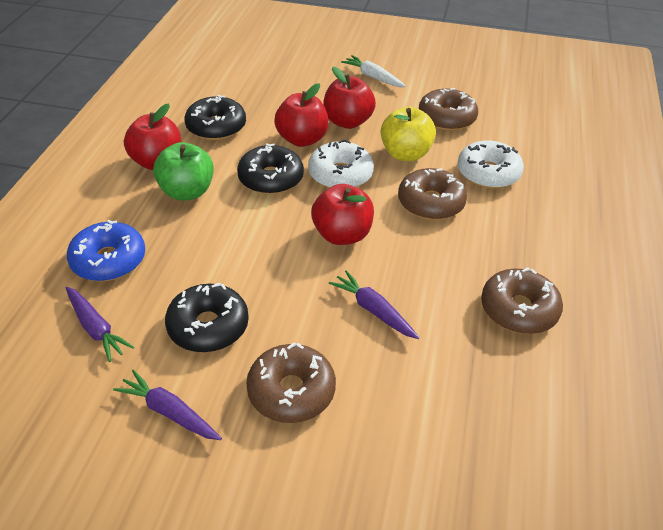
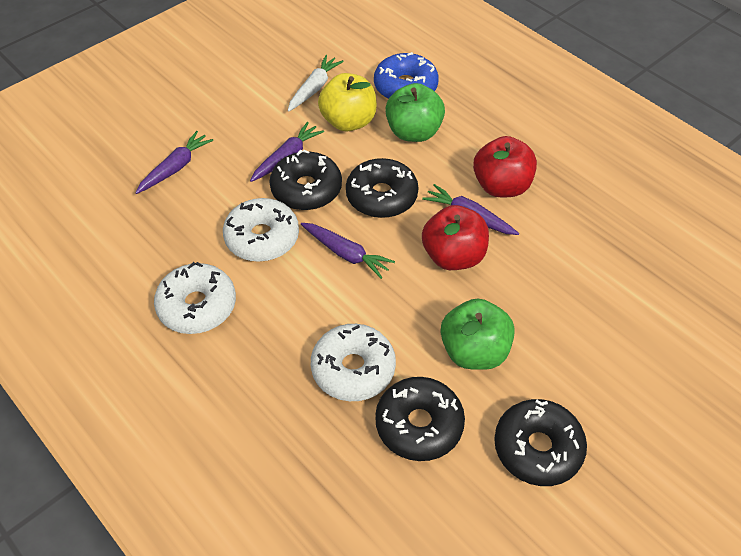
black donut: [165,283,249,352] [184,95,246,140] [237,144,304,195] = 3 -> [269,150,342,210] [346,158,418,218] [375,377,465,461] [494,399,587,486] = 4
brown donut: [246,342,336,423] [398,168,467,220] [419,88,478,131] [481,267,563,334] = 4 -> none = 0
green apple: [153,142,214,201] = 1 -> [385,83,445,142] [441,299,515,370] = 2
purple carrot: [66,287,134,362] [113,370,222,440] [329,270,419,339] = 3 -> [135,131,213,194] [250,122,324,182] [301,223,395,279] [422,184,519,235] = 4
red apple: [124,103,182,170] [274,83,329,147] [311,184,374,245] [323,67,376,129] = 4 -> [422,205,489,270] [473,136,537,197] = 2
white donut: [308,139,374,188] [457,140,524,189] = 2 -> [154,262,236,334] [223,198,299,262] [311,324,396,401] = 3

